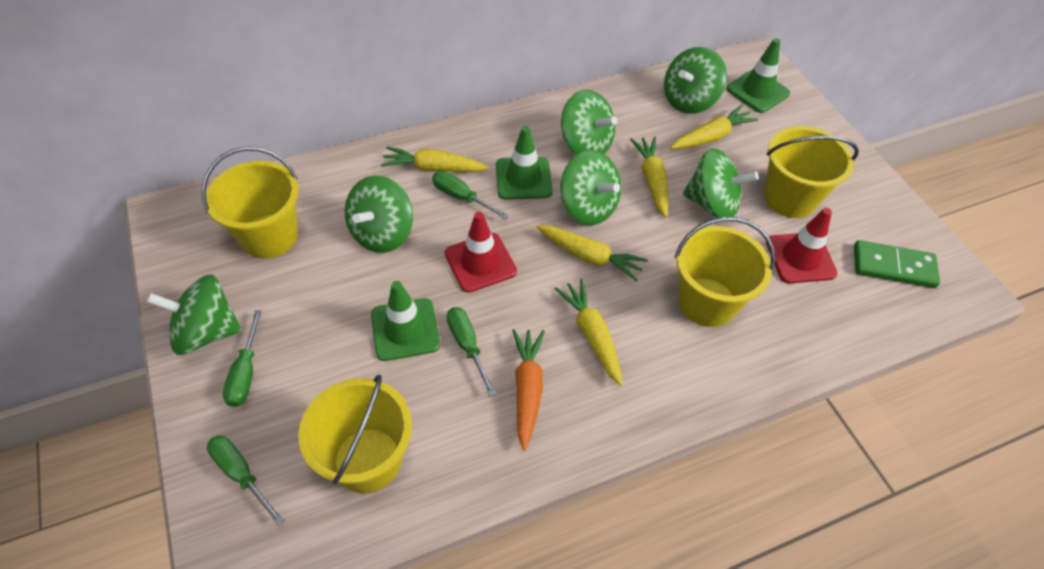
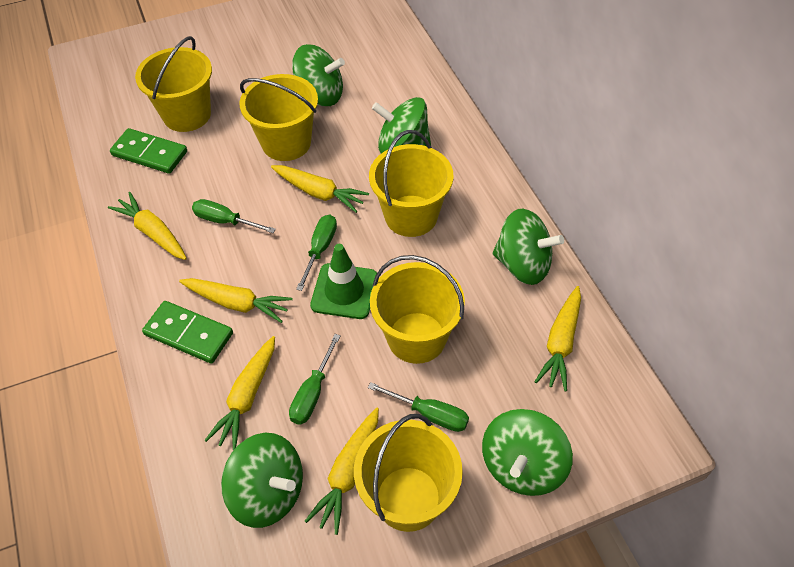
green domino: [854,240,940,288] = 1 -> [110,128,187,174] [142,301,233,364] = 2
green spinning top: [146,274,242,355] [345,176,413,253] [560,150,621,225] [561,90,617,155] [664,47,727,114] [683,149,759,218] = 6 -> [221,433,303,528] [292,44,345,106] [372,97,431,153] [482,409,573,496] [492,209,564,285] = 5
green traffic cone: [371,281,440,361] [496,126,553,200] [727,39,790,113] = 3 -> [310,244,377,319] = 1
orange carrot: [512,329,545,451] = 1 -> none = 0
red traffic cone: [445,212,517,293] [766,208,838,283] = 2 -> none = 0
yellow bucket: [202,147,299,259] [298,375,412,493] [675,217,775,327] [764,126,859,218] = 4 -> [135,36,212,132] [240,74,318,161] [354,414,463,532] [369,130,454,237] [370,255,465,364] = 5
yellow carrot: [381,146,489,172] [536,225,648,282] [554,279,623,386] [630,137,668,217] [670,105,758,149] = 5 -> [108,192,187,260] [179,278,293,323] [204,336,275,450] [271,165,369,213] [305,408,379,535] [535,286,581,392] = 6

